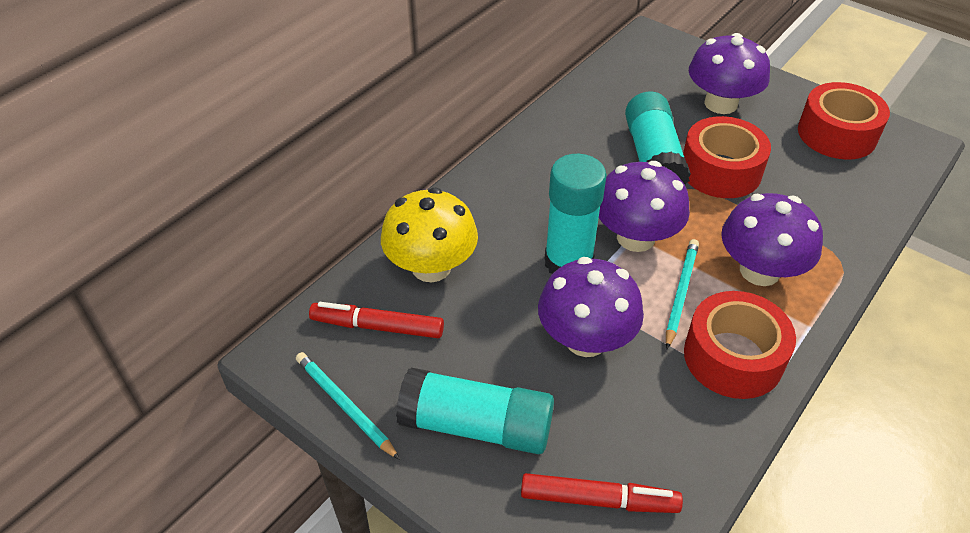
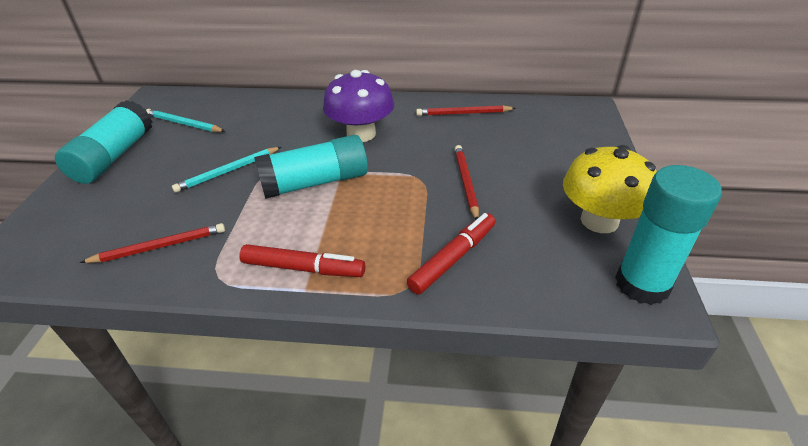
purple mushroom: [538,257,644,357] [599,161,690,252] [689,33,770,114] [721,193,823,286] = 4 -> [323,70,394,142] = 1
red pencil: none = 0 -> [79,223,225,263] [416,105,516,116] [455,145,479,219] = 3
red tape: [683,116,771,198] [684,291,796,399] [798,82,890,160] = 3 -> none = 0

